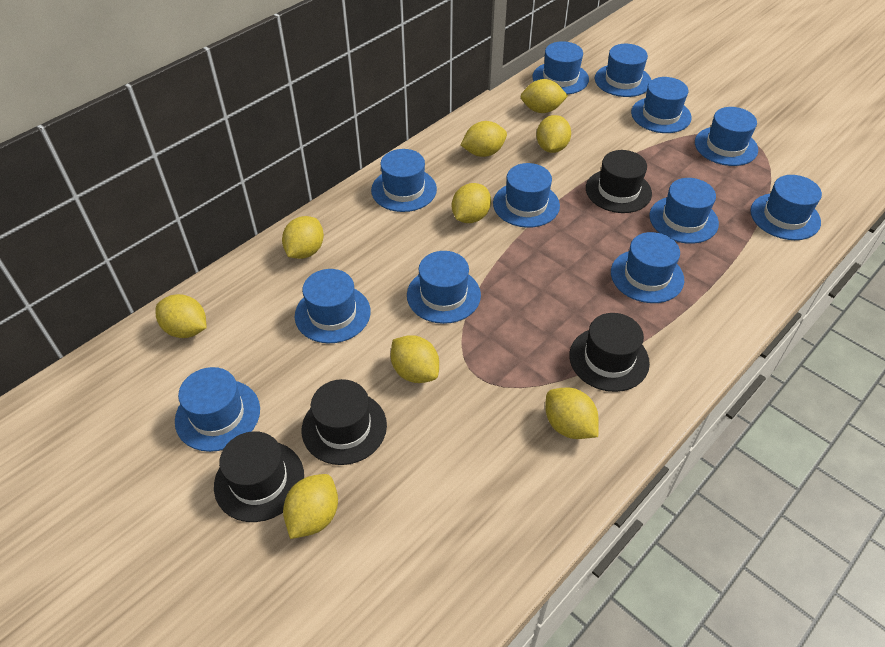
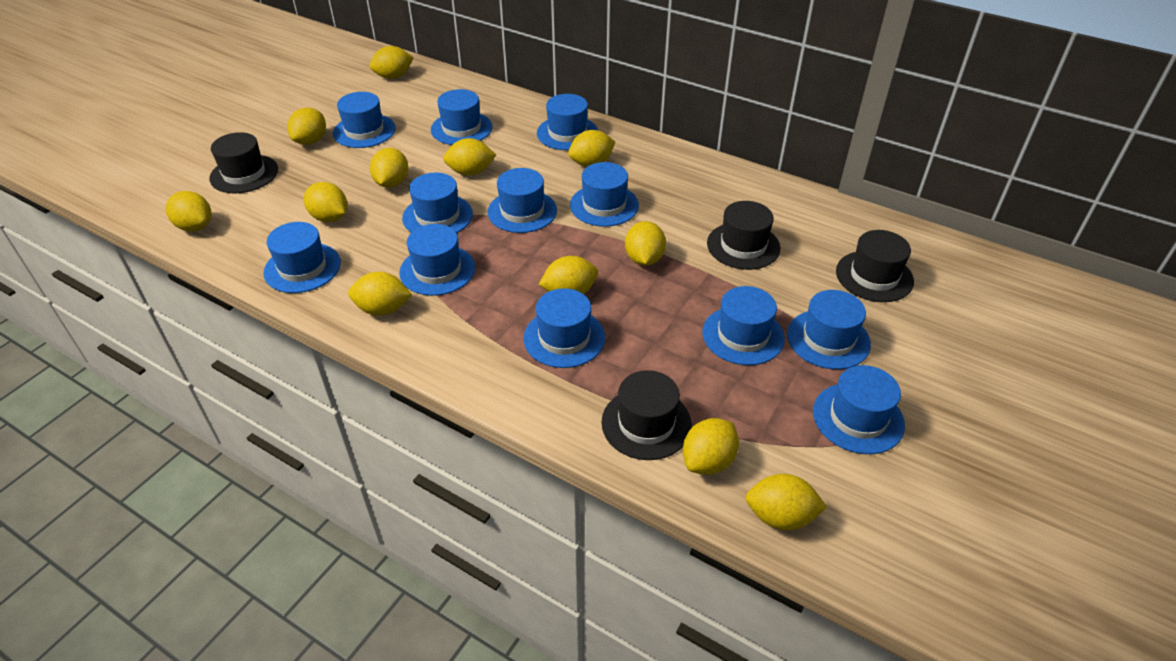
yellow lemon: [155,294,206,338] [282,216,324,259] [283,474,338,539] [391,335,439,383] [452,183,491,223] [461,121,507,157] [521,79,568,113] [536,115,571,153] [545,387,599,439] = 9 -> [166,191,212,232] [287,108,326,145] [304,182,347,222] [348,272,412,316] [369,46,414,79] [370,148,408,188] [443,138,496,176] [539,256,598,294] [568,130,615,167] [625,221,666,266] [683,418,739,475] [746,474,827,530] = 12

